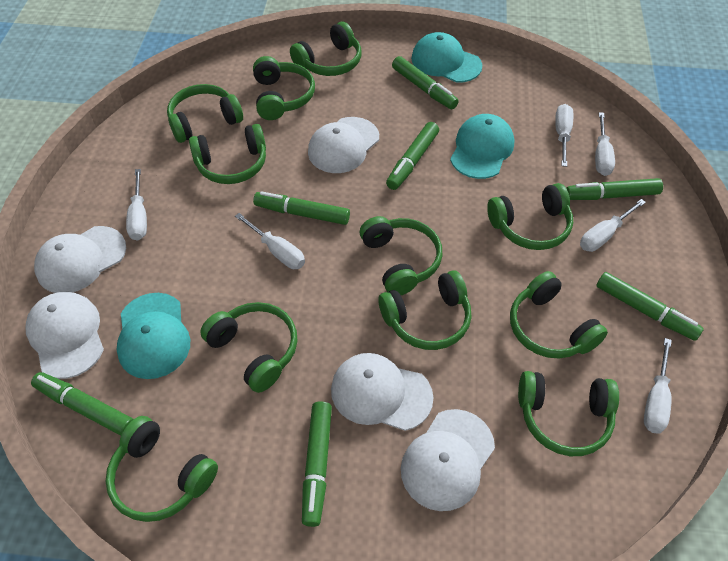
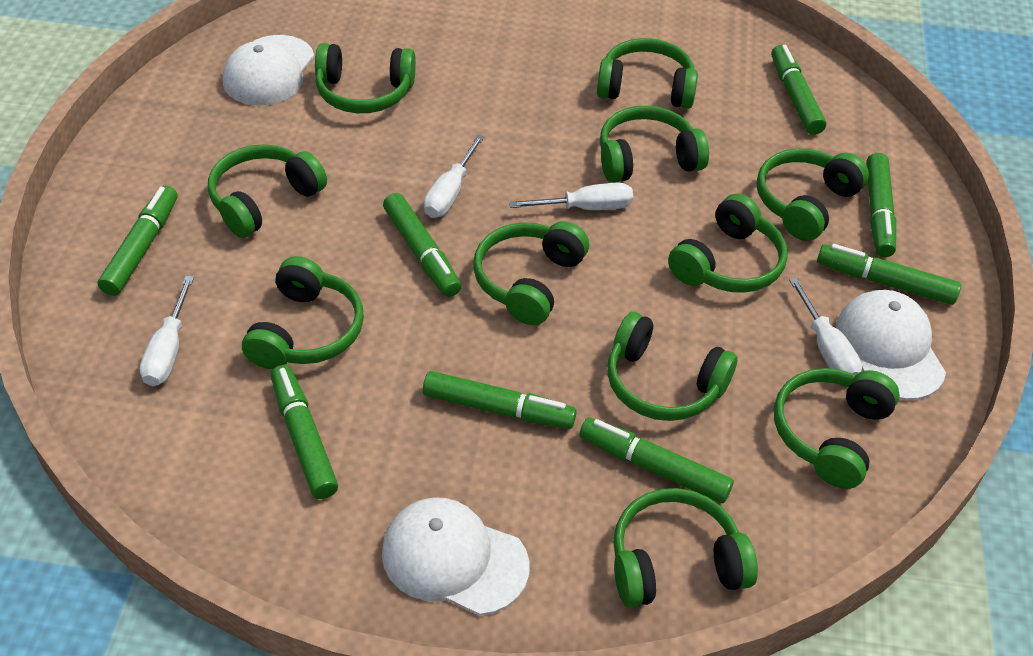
green marker: [31,372,134,436] [253,191,350,225] [302,401,332,527] [386,122,439,190] [392,56,459,109] [566,178,663,200] [596,272,704,341] = 7 -> [98,186,177,296] [271,365,338,499] [383,193,461,297] [423,371,577,429] [580,418,734,503] [771,45,826,135] [817,244,961,305] [866,153,896,257] = 8
turquoise cap: [116,293,190,379] [411,32,482,83] [450,114,514,179] = 3 -> none = 0
white cap: [25,292,104,379] [34,226,126,293] [308,117,379,173] [331,353,434,431] [401,409,495,511] = 5 -> [223,35,314,105] [382,497,529,616] [836,290,946,400] = 3
white screwdriver: [126,169,147,240] [235,213,305,269] [555,104,573,167] [580,199,646,252] [595,112,615,176] [644,338,672,434] = 6 -> [140,276,194,386] [424,135,484,218] [509,183,633,210] [789,277,862,375] = 4

